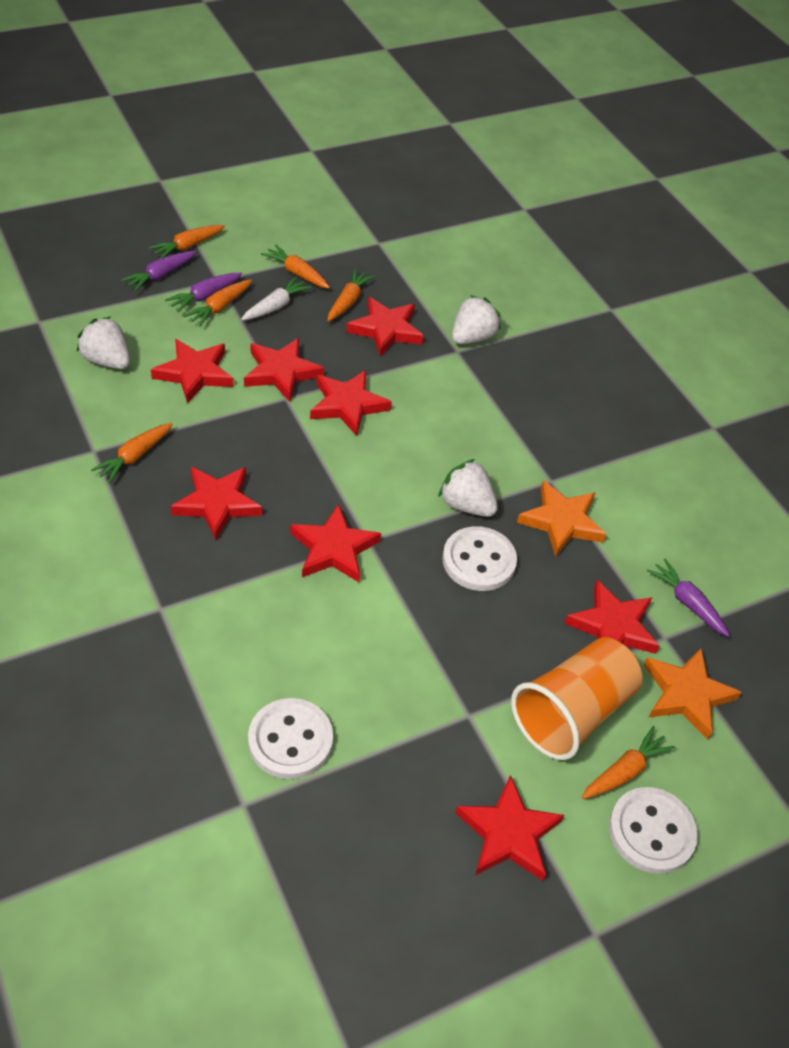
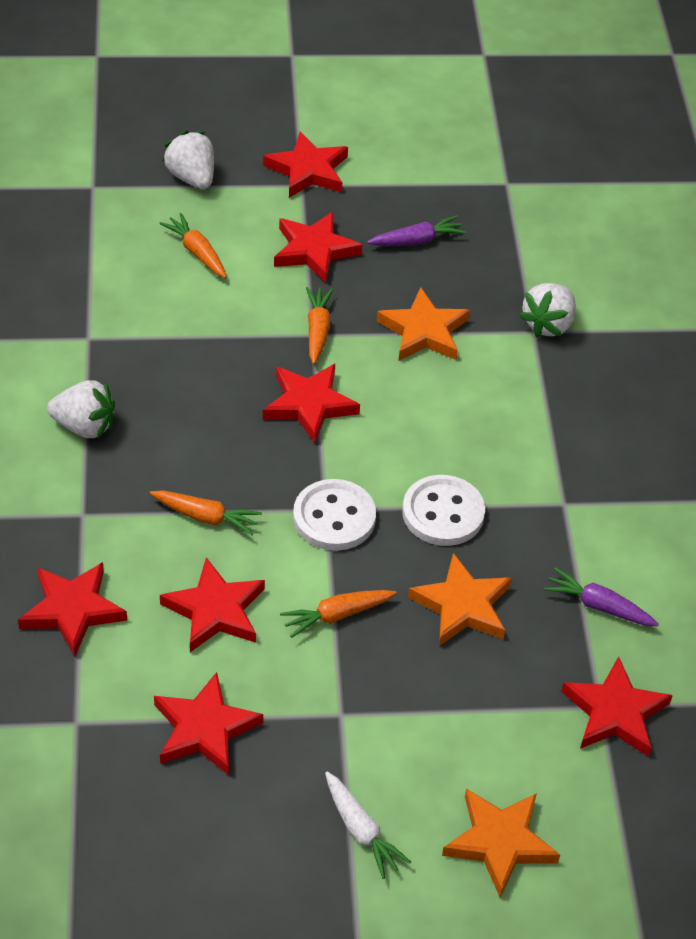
orange carrot: [91,423,173,483] [148,225,225,259] [183,280,252,327] [261,244,330,288] [327,269,375,321] [582,726,675,799] = 6 -> [150,490,262,535] [159,213,227,278] [280,590,397,638] [306,287,333,364] = 4
orange cup: [511,637,643,760] = 1 -> none = 0
orange star: [517,481,606,557] [643,648,742,740] = 2 -> [376,287,470,360] [408,553,512,646] [442,788,560,898] = 3
purple carrot: [121,251,196,292] [165,273,242,312] [647,559,730,637] = 3 -> [367,215,466,246] [544,568,659,626] = 2
red star: [151,339,234,404] [170,467,262,540] [244,338,324,401] [290,504,381,582] [310,370,392,436] [346,297,424,357] [455,775,564,881] [564,580,659,654] = 8 -> [18,562,127,656] [154,672,263,775] [160,557,265,652] [263,131,348,198] [263,364,360,443] [274,212,362,283] [561,656,673,757] = 7
white button: [248,698,333,779] [442,526,517,591] [609,787,698,874] = 3 -> [293,479,376,551] [402,475,485,546] = 2

